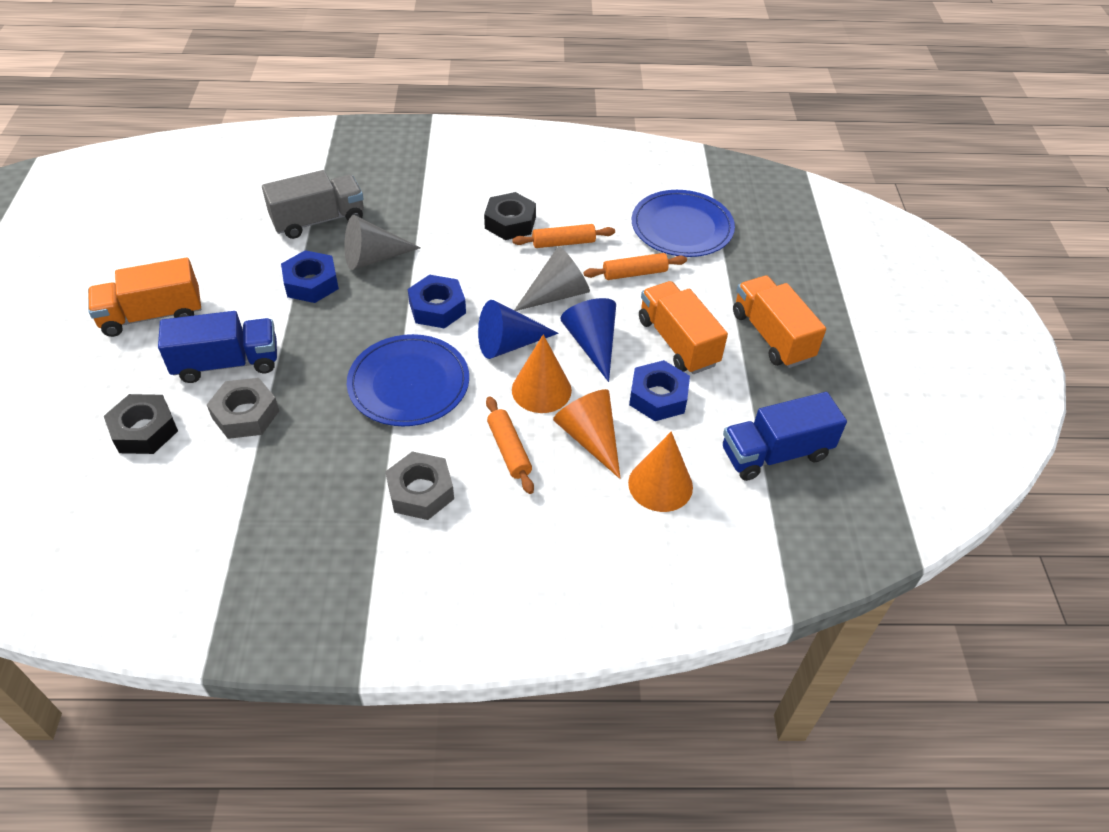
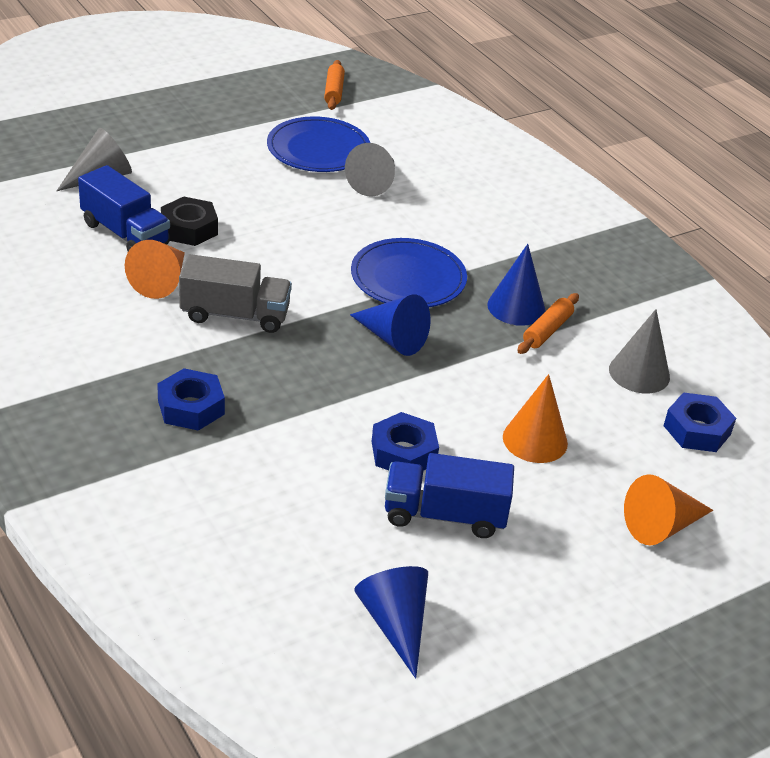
black nut: [104,394,178,454] [484,192,536,240] = 2 -> [161,197,218,246] = 1
blue cone: [478,300,559,359] [560,298,616,382] = 2 -> [350,294,431,356] [354,566,428,679] [487,244,546,326] = 3
grey cone: [344,215,420,270] [514,246,590,311] = 2 -> [57,128,132,191] [345,143,395,197] [609,309,670,393] = 3
grey nut: [207,378,279,439] [385,451,454,520] = 2 -> none = 0
orange rolling pin: [486,396,534,494] [512,224,615,248] [584,253,687,280] = 3 -> [324,60,345,110] [518,293,579,354] = 2
orange truck: [88,257,201,337] [639,281,728,374] [733,276,826,368] = 3 -> none = 0

